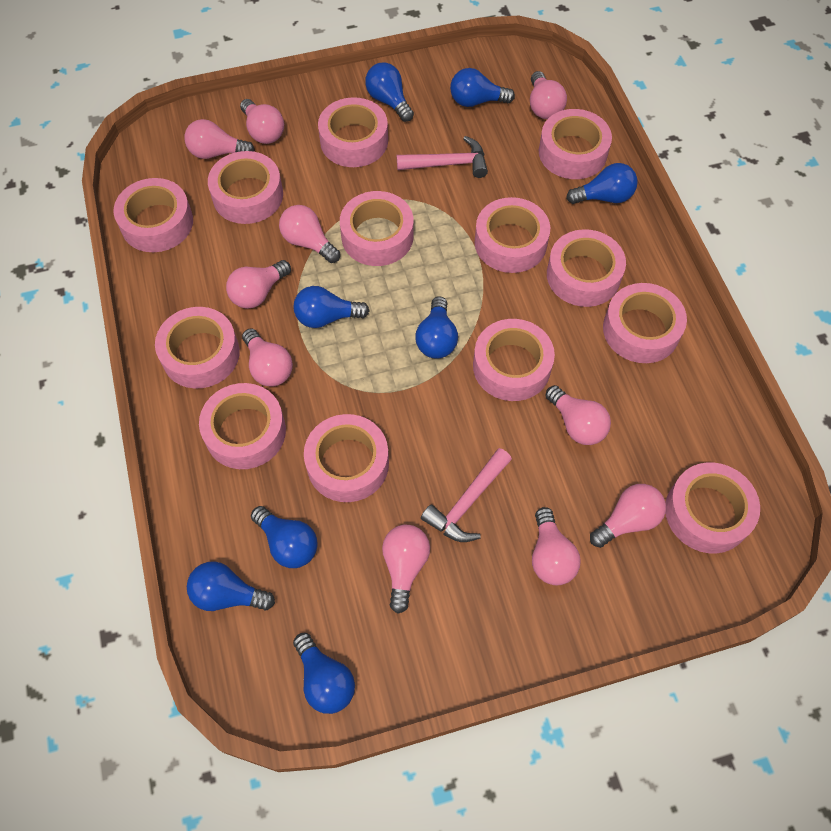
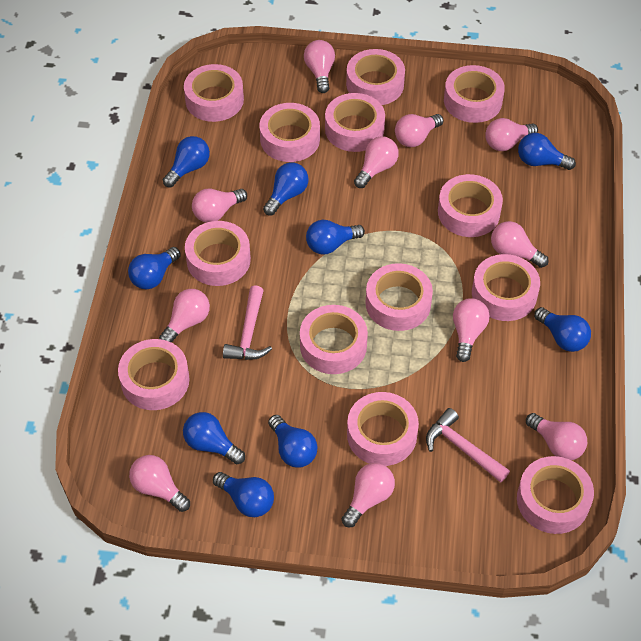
blue light bulb: [187,561,275,611] [251,506,318,568] [293,633,355,714] [294,286,369,328] [365,62,414,122] [415,296,458,359] [450,68,515,107] [566,163,638,204] = 8 -> [128,247,181,289] [163,136,210,187] [183,412,245,464] [213,472,274,517] [263,162,308,216] [268,415,317,468] [306,220,365,255] [518,133,576,170] [534,307,591,352] = 9
pink light bulb: [184,119,255,159] [226,260,291,309] [240,99,284,144] [242,328,293,387] [279,205,340,263] [382,525,430,613] [530,71,567,119] [532,507,581,585] [545,385,611,445] [590,484,666,548] = 10 -> [129,455,190,512] [159,289,210,343] [192,188,247,223] [304,40,335,93] [342,463,395,527] [354,136,399,188] [395,114,443,147] [453,298,490,362] [485,118,538,151] [491,221,549,268] [526,413,587,460] = 11

